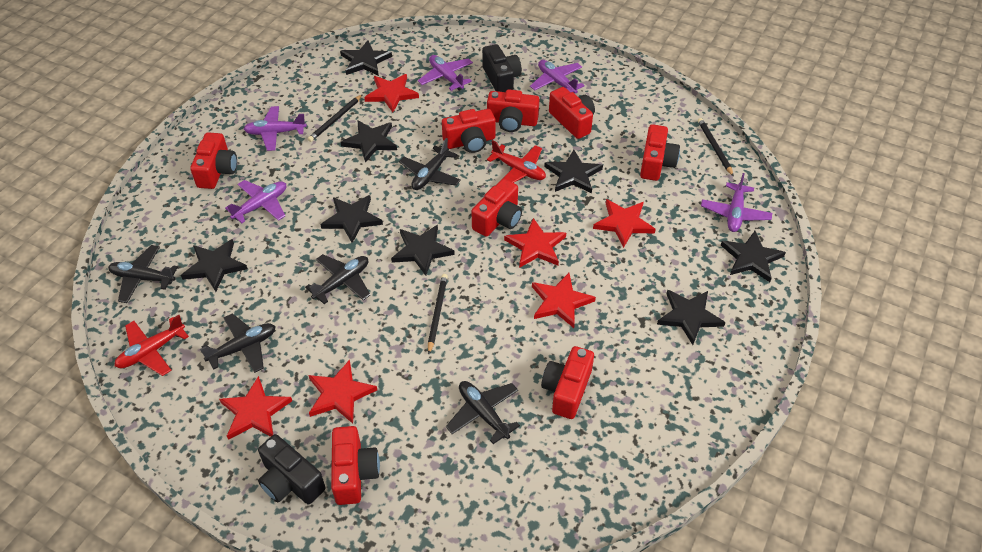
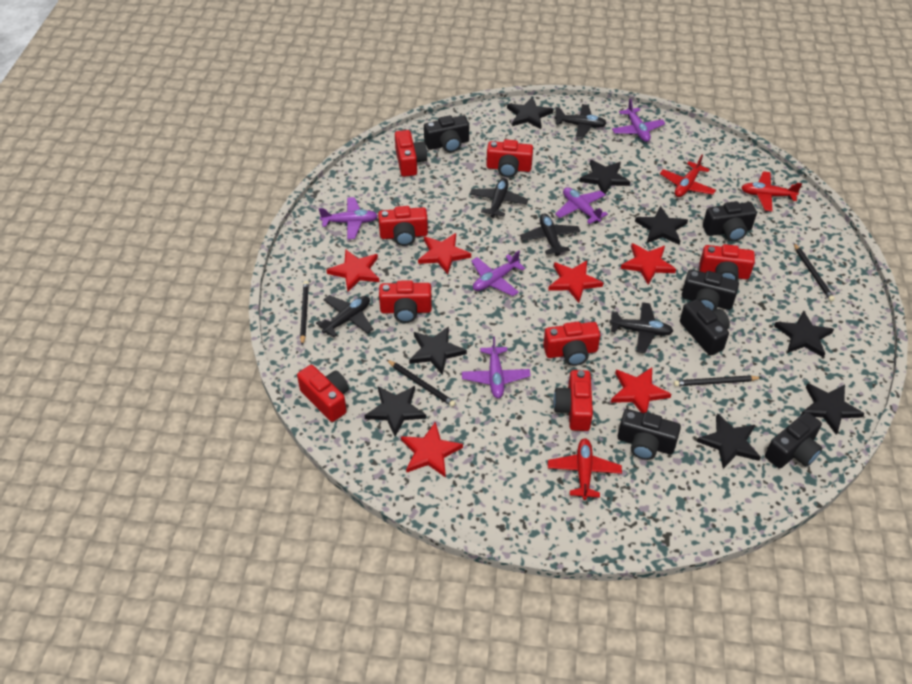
black camera: [258,434,326,504] [482,44,522,92] = 2 -> [424,115,469,153] [618,409,681,460] [680,299,730,355] [682,269,739,311] [703,201,757,241] [765,412,822,469] = 6
black pencil: [308,94,363,142] [428,274,448,354] [698,118,734,177] = 3 -> [300,281,309,346] [387,360,456,407] [674,375,762,386] [794,243,835,301] = 4
red plane: [115,315,189,376] [487,140,546,183] = 2 -> [548,438,622,500] [660,155,716,197] [741,171,802,211] = 3

